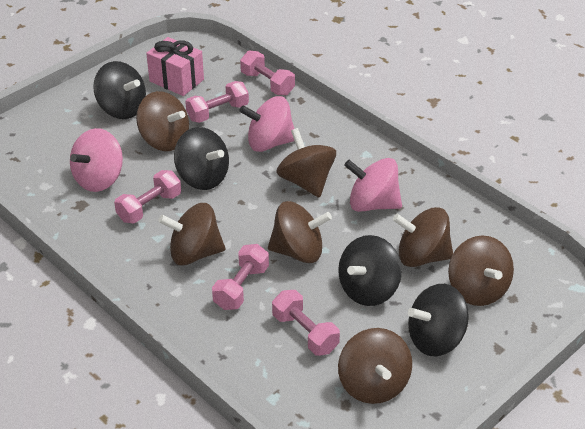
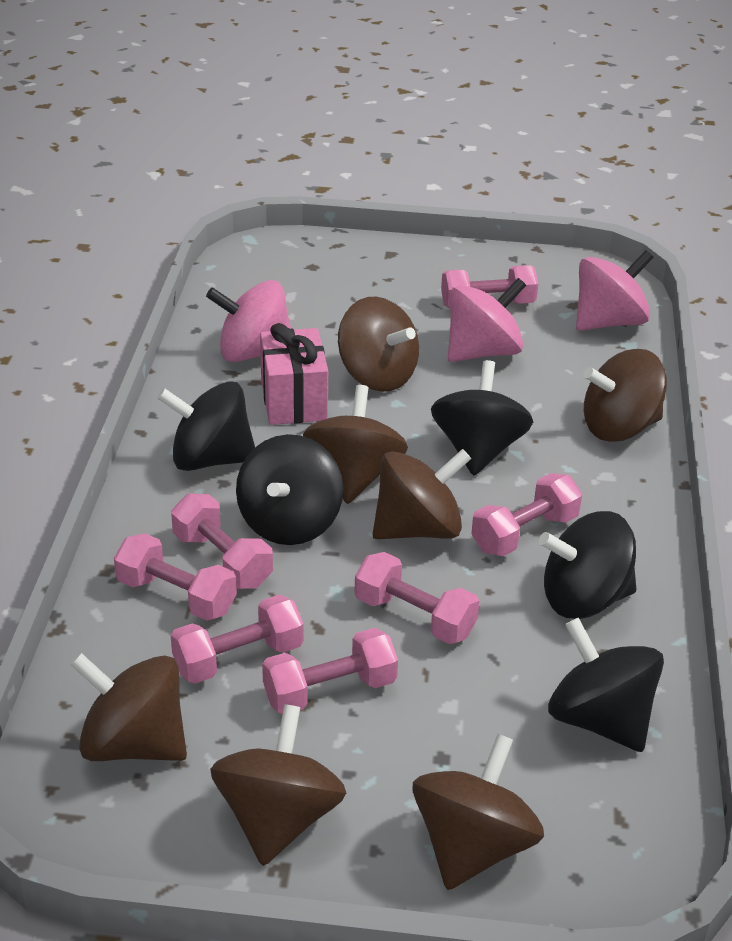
black spinning top: [93,61,146,119] [174,127,229,190] [338,235,402,306] [408,284,469,356] = 4 -> [157,381,255,471] [236,434,343,545] [431,360,533,475] [539,511,636,619] [548,618,664,752] = 5
pink dumbbell: [114,170,181,223] [185,81,249,123] [212,244,269,310] [240,51,295,95] [272,290,340,356] = 5 -> [114,533,237,621] [171,493,273,589] [171,595,304,684] [262,628,398,714] [354,552,480,644] [441,265,538,308] [471,473,582,556] = 7

